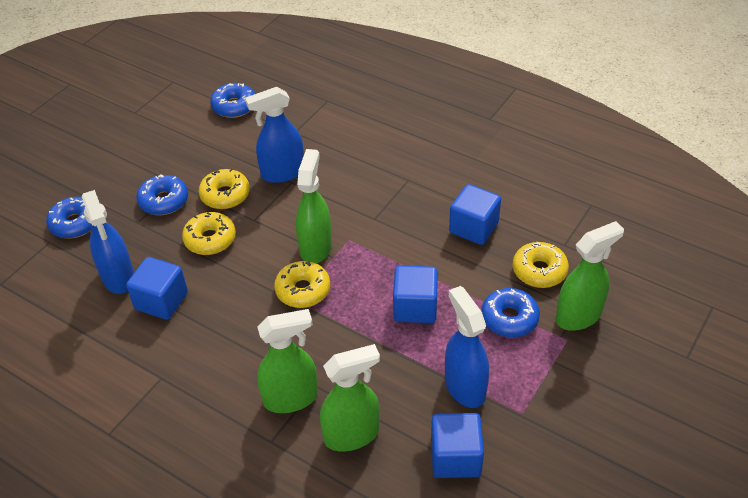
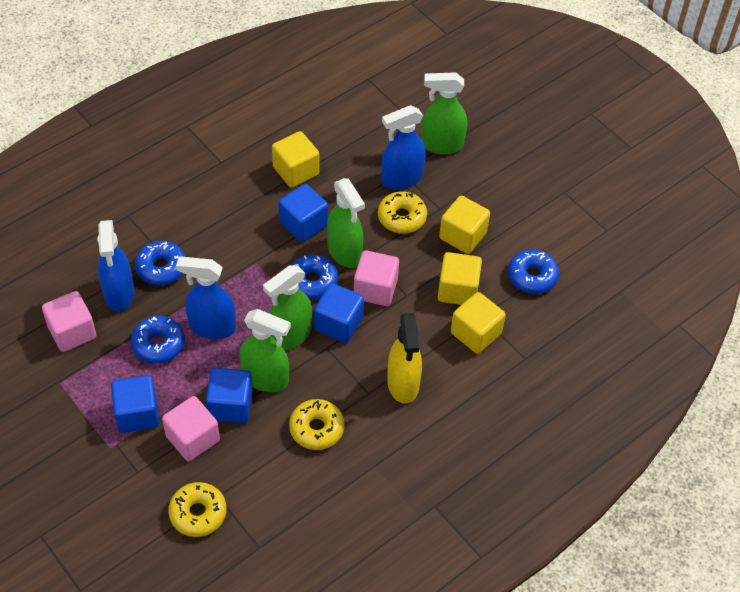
pink cube: none = 0 -> [42,291,96,352] [162,396,220,461] [354,250,399,306] = 3
yellow cube: none = 0 -> [272,131,319,188] [438,252,482,305] [439,195,490,254] [451,292,506,354] = 4
yellow donut: [182,212,236,255] [199,169,250,209] [274,261,330,308] [513,242,569,288] = 4 -> [168,482,227,537] [289,399,345,450] [378,191,427,234] = 3
yellow spray bottle: none = 0 -> [387,313,422,404] = 1

